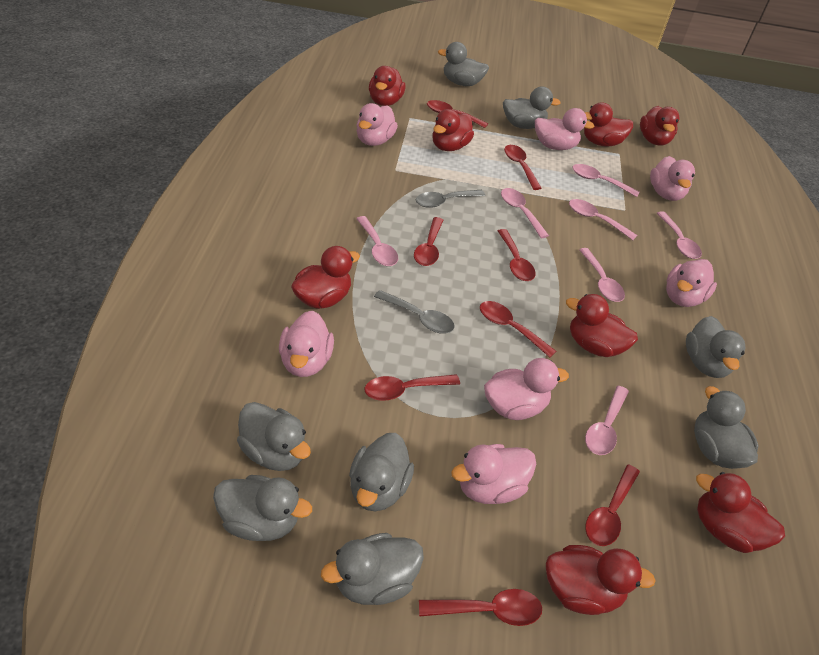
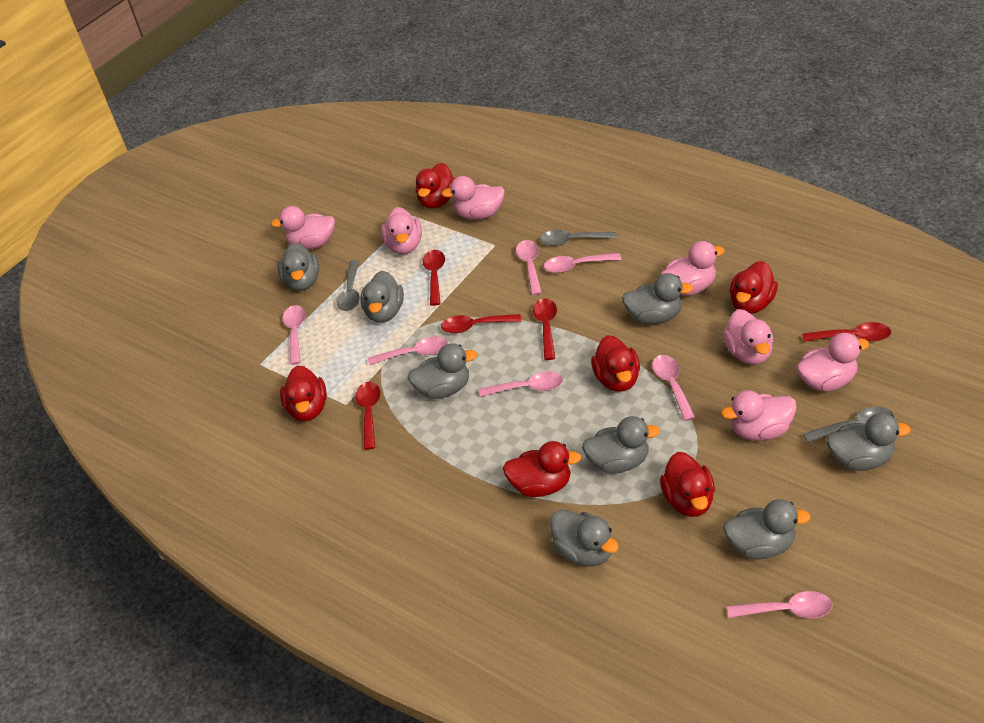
grey spoon: [374,290,455,334] [416,190,485,208] = 2 -> [337,260,360,311] [540,230,616,246] [803,406,894,443] = 3
red duck: [291,246,360,309] [369,66,405,106] [432,109,474,151] [546,545,656,615] [566,294,638,357] [584,102,633,147] [640,106,680,146] [696,472,785,553] = 8 -> [280,366,327,421] [416,163,455,209] [503,441,581,497] [591,335,640,392] [660,452,715,517] [730,261,778,314] = 6
red spoon: [365,374,460,401] [414,217,443,266] [419,589,542,626] [427,100,488,128] [480,301,556,357] [498,229,535,281] [504,145,542,190] [585,464,640,546] = 8 -> [355,382,380,450] [423,250,445,306] [441,314,521,334] [533,298,557,360] [802,322,891,342] = 5

